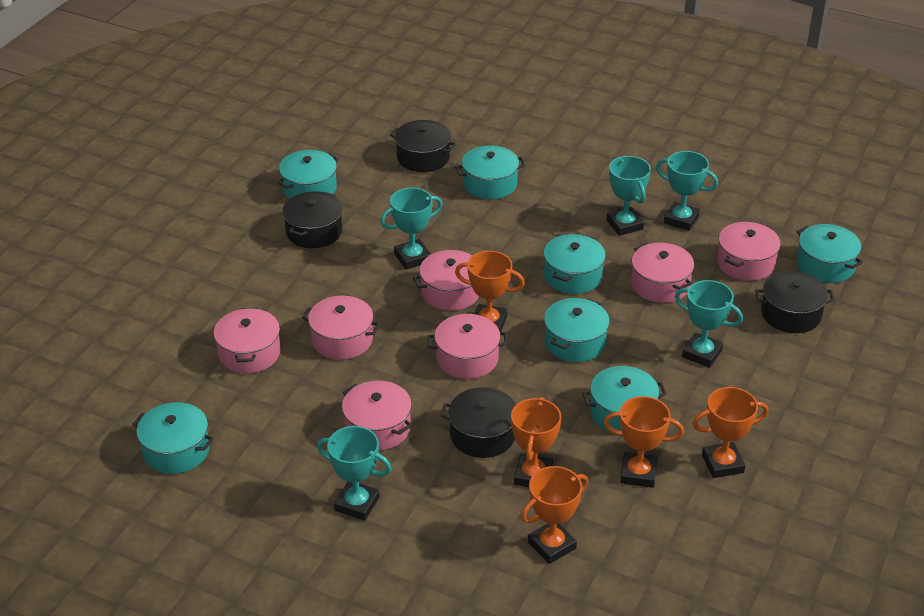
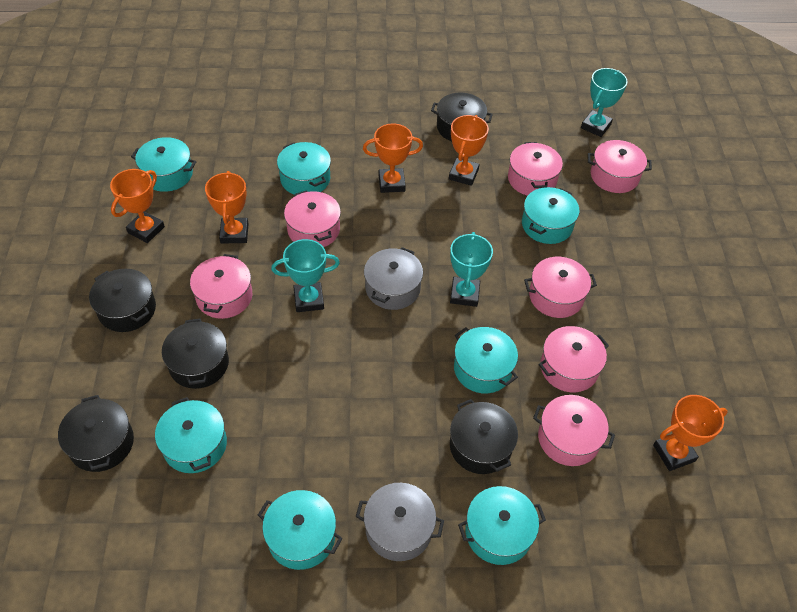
black pot: [282,191,342,248] [390,120,456,172] [440,387,516,458] [755,271,835,333] = 4 -> [58,395,134,472] [89,269,156,332] [162,318,229,389] [431,93,493,141] [450,399,518,474] = 5
grey pot: none = 0 -> [356,483,444,561] [364,247,423,310] = 2
turquoise trophy: [317,426,391,521] [380,188,443,270] [607,156,651,236] [656,151,718,231] [675,280,743,368] = 5 -> [271,239,340,312] [450,232,493,307] [581,68,628,137] = 3

